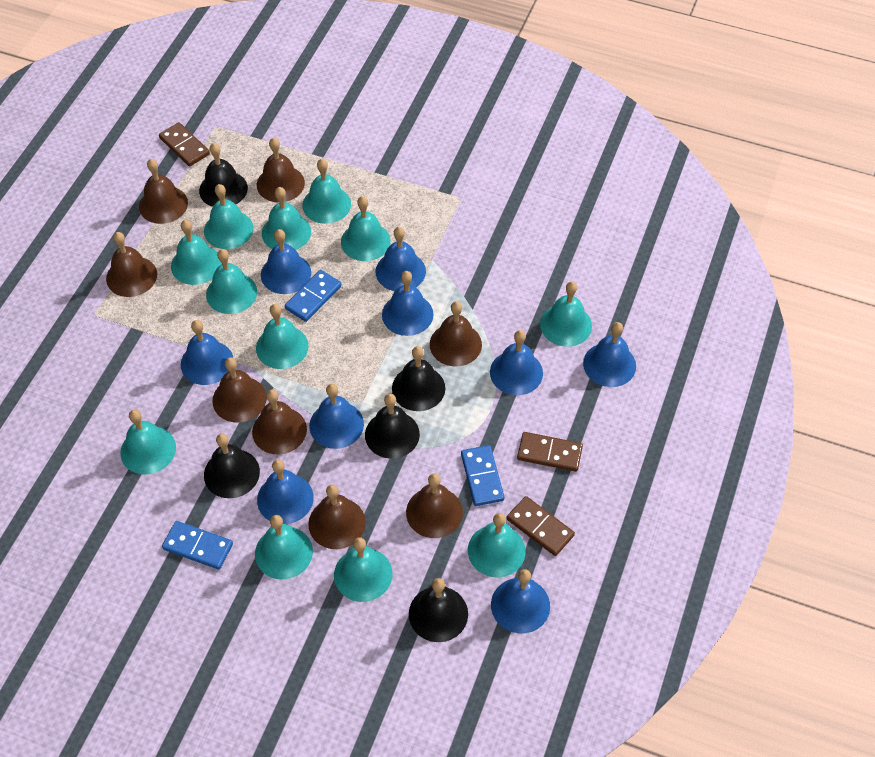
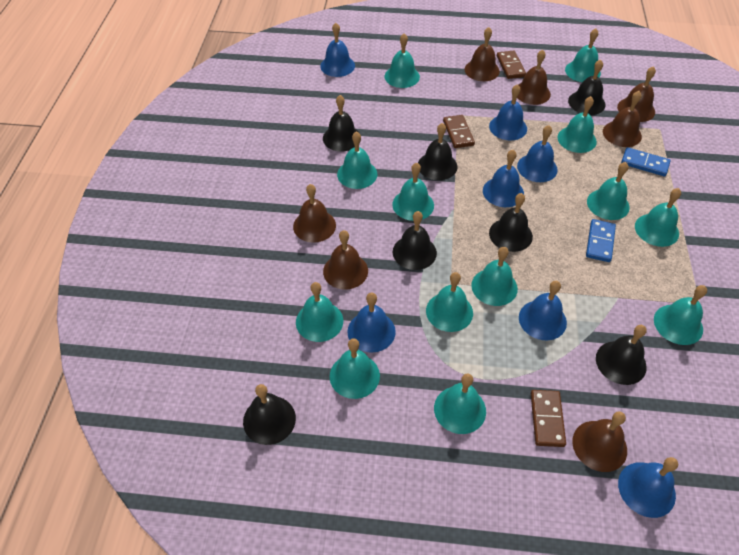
black bell: [199,143,248,207] [204,433,260,498] [365,394,420,459] [392,346,445,411] [409,578,468,642] = 5 -> [243,384,296,445] [323,95,359,151] [393,211,437,270] [418,123,458,180] [489,193,533,252] [568,59,606,115] [596,325,647,385] = 7
blue bell: [181,320,233,385] [257,459,314,524] [261,229,311,294] [309,384,364,449] [375,227,426,291] [382,271,434,336] [490,330,543,395] [491,569,550,633] [583,322,636,387] = 9 -> [320,23,355,77] [347,293,396,353] [483,150,524,207] [489,84,527,141] [517,125,558,182] [519,281,567,340] [618,457,678,518] = 7
blue domino: [162,521,233,570] [285,270,342,322] [461,445,504,506] = 3 -> [586,219,616,262] [621,147,671,176] = 2
brown bell: [106,232,157,297] [139,159,188,224] [212,357,267,422] [252,389,307,455] [257,138,305,203] [308,485,366,549] [406,473,463,538] [430,301,482,366] = 8 -> [293,184,336,243] [323,230,368,289] [465,27,500,81] [517,50,551,105] [572,411,627,472] [603,91,642,147] [617,66,656,122] = 7
turquoise bell: [120,410,176,475] [171,220,221,285] [204,184,253,249] [206,249,257,314] [255,515,313,579] [256,304,309,369] [262,187,311,250] [302,159,351,224] [334,537,392,602] [341,196,391,261] [468,513,526,577] [540,282,592,347] = 12 -> [296,282,343,342] [330,338,380,399] [337,131,377,189] [385,34,420,88] [392,163,434,221] [426,272,473,332] [434,374,486,434] [471,247,518,306] [557,96,597,153] [565,28,601,82] [587,162,630,220] [635,188,681,247] [654,285,707,345] = 13

